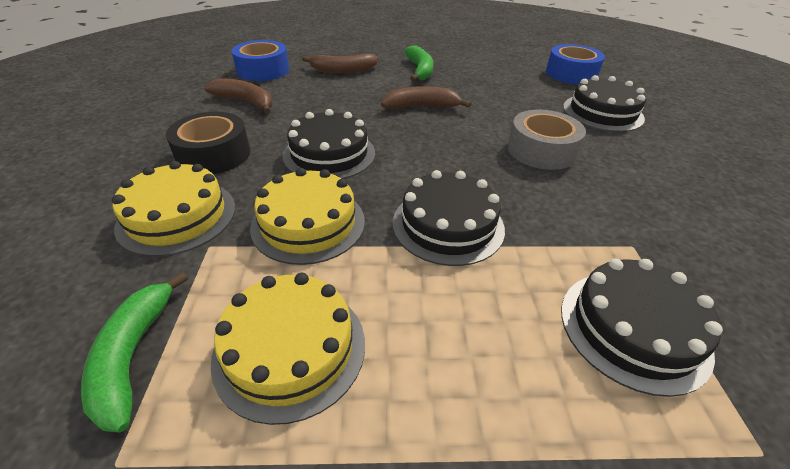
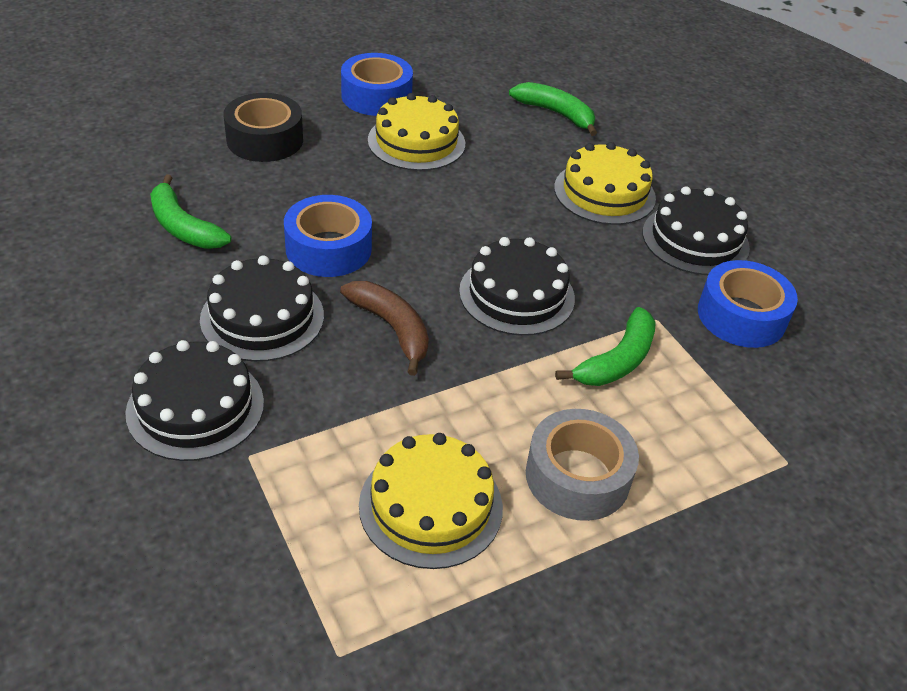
blue tape: [232,40,289,81] [546,44,605,84] = 2 -> [284,195,372,277] [341,53,413,116] [698,260,798,348] = 3
brown banana: [204,78,272,114] [302,53,378,73] [381,86,471,110] = 3 -> [340,281,429,376] = 1
green banana: [81,272,188,433] [404,45,433,81] = 2 -> [150,175,231,249] [509,82,597,136] [555,307,656,386] = 3

